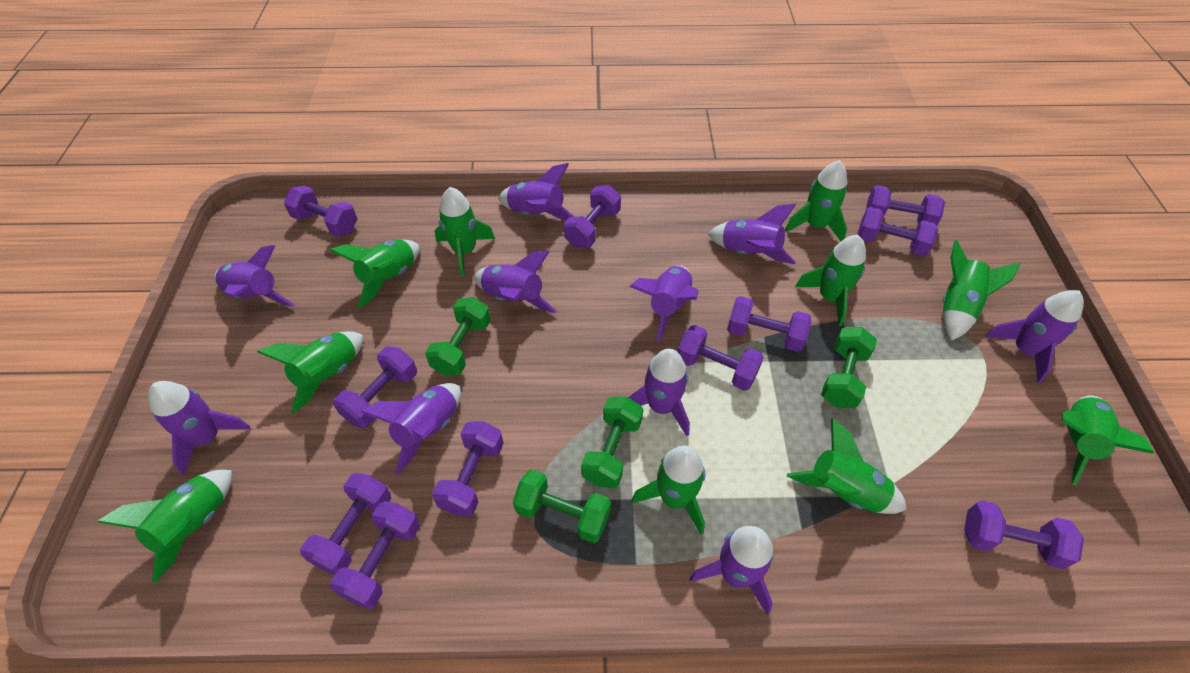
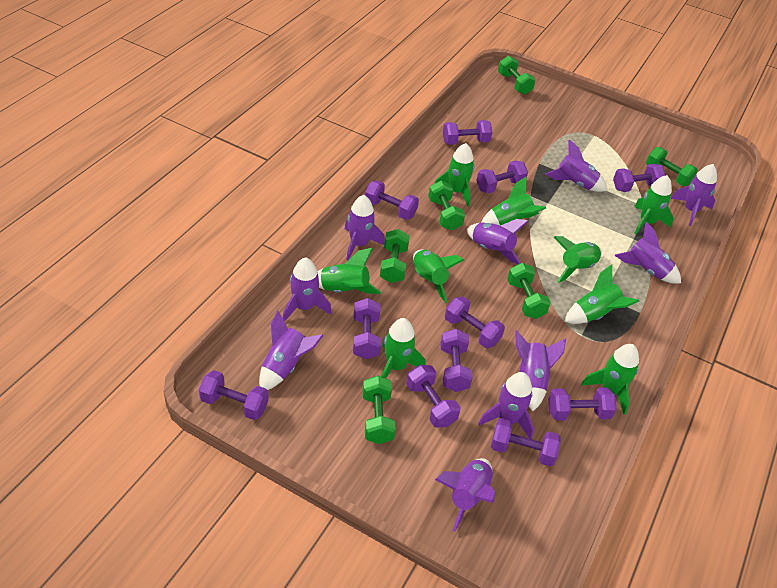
green dumbbell: [425,297,491,375] [513,469,611,543] [581,397,643,488] [821,327,877,408] = 4 -> [363,376,396,444] [380,229,410,283] [428,181,465,230] [498,56,536,95] [507,263,551,319] [646,147,698,186] = 6
green rocket: [97,470,232,583] [257,331,363,414] [330,239,419,308] [435,187,495,277] [632,445,706,535] [785,160,847,241] [787,418,907,514] [795,235,866,326] [943,240,1021,341] [1061,395,1154,486] = 10 -> [317,248,381,294] [381,318,426,378] [413,250,464,303] [434,143,474,207] [481,177,546,226] [553,236,602,283] [564,264,639,324] [581,344,639,415] [634,175,674,234] = 9

